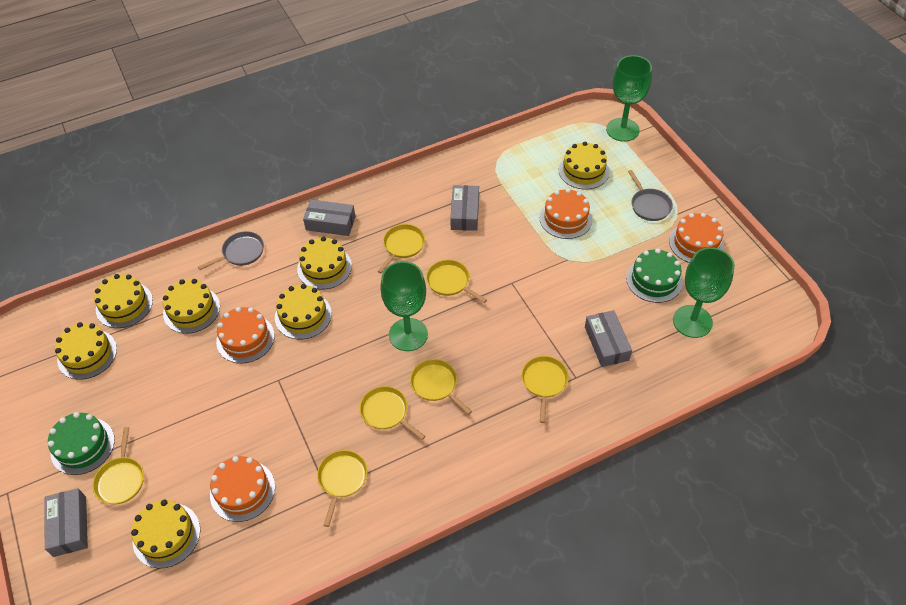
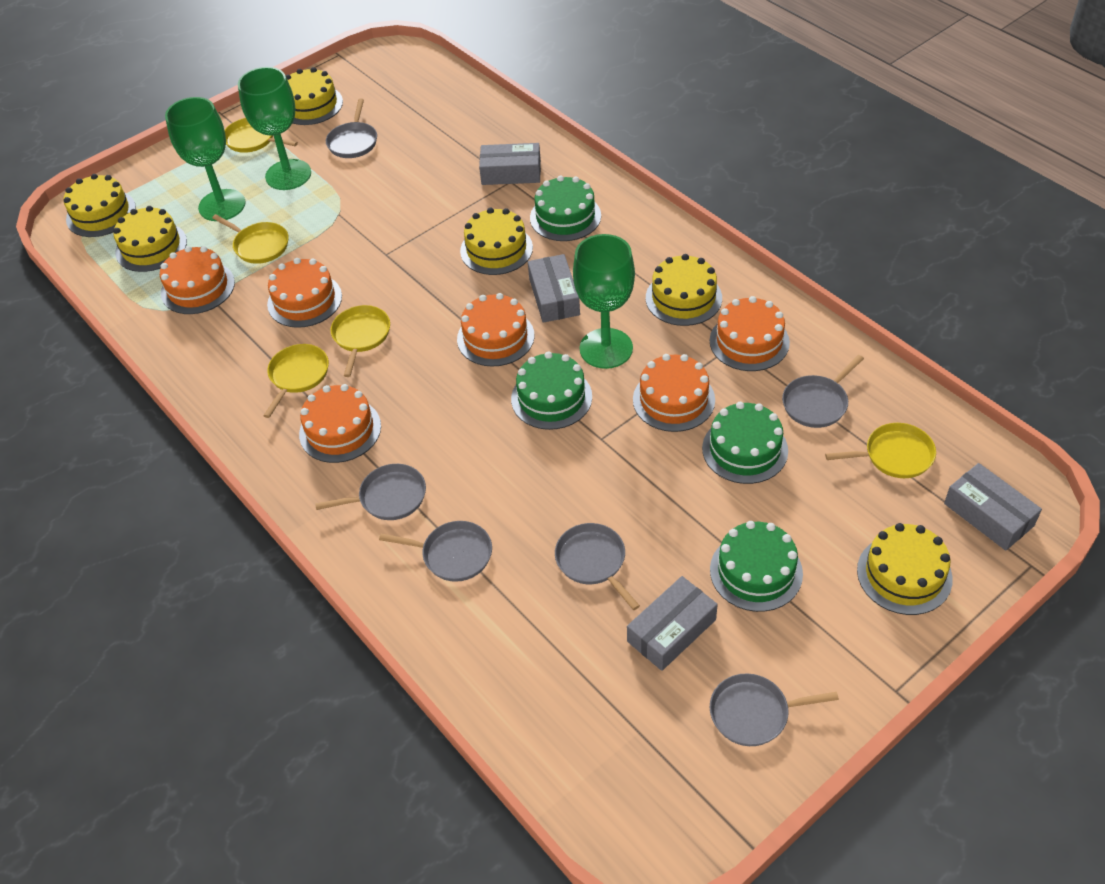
green cake: [48,412,115,475] [626,249,683,303] = 2 -> [511,352,592,430] [530,175,601,241] [702,402,788,484] [710,521,803,612] = 4
grey pan: [198,231,264,270] [628,170,673,221] = 2 -> [315,464,426,520] [326,99,377,158] [379,521,492,582] [555,523,640,610] [710,673,839,746] [782,355,864,428] = 6
orange cake: [210,456,275,522] [216,307,275,363] [540,188,593,239] [669,213,724,263] = 4 -> [160,246,235,314] [267,258,342,328] [299,384,381,463] [457,293,534,367] [633,354,715,432] [710,296,790,371] = 6
yellow cake: [55,322,117,380] [94,274,153,328] [131,500,200,568] [163,279,220,334] [275,284,332,339] [297,237,352,290] [559,142,609,189] = 7 -> [63,174,136,237] [113,206,187,272] [286,67,343,125] [460,207,533,275] [646,254,722,326] [857,523,953,615] = 6
yellow pan: [93,427,144,504] [317,450,367,527] [360,386,426,440] [377,224,425,274] [410,359,472,415] [426,260,487,303] [521,356,569,423] = 7 -> [212,214,289,264] [225,118,298,153] [263,344,329,418] [331,305,390,377] [825,423,936,478] = 5

